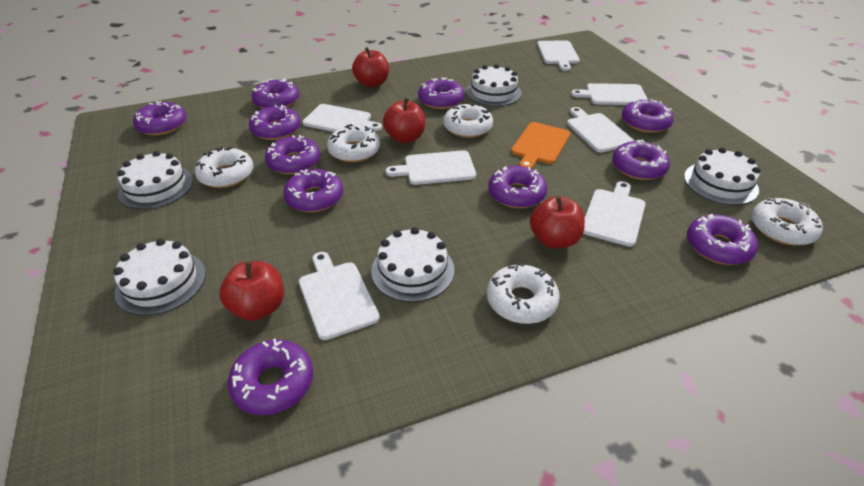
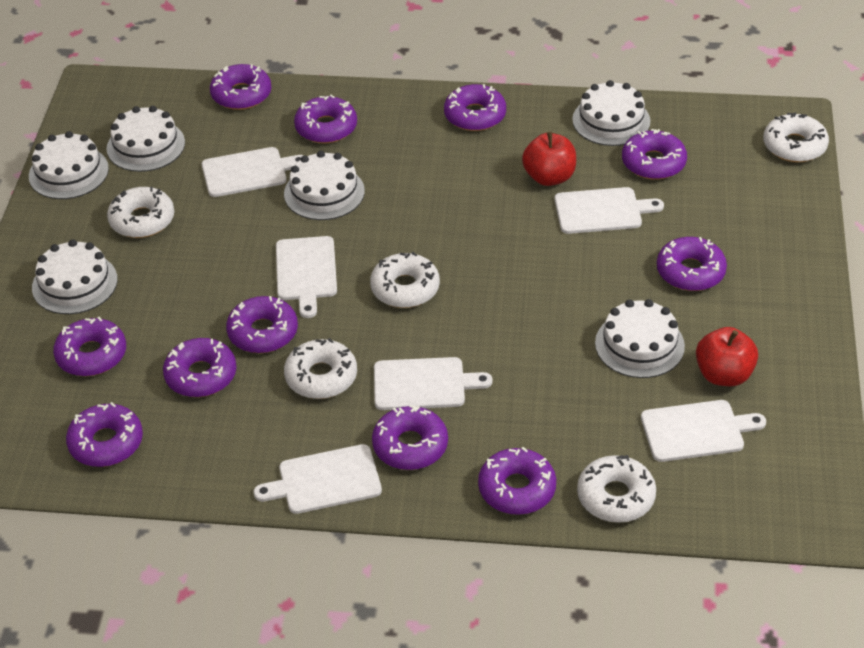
orange cutting board: [511,122,571,169] = 1 -> none = 0
red apple: [219,261,284,321] [352,47,389,87] [383,98,425,143] [530,196,585,249] = 4 -> [522,132,576,186] [696,327,758,386] = 2
white cake: [113,238,206,316] [117,151,193,209] [371,227,454,302] [466,64,522,106] [684,147,760,205] = 5 -> [29,131,109,199] [32,239,118,314] [107,106,185,172] [284,151,365,220] [572,80,650,146] [595,299,685,378] = 6
white cutting board: [299,252,380,340] [302,104,382,132] [386,150,476,185] [537,40,580,71] [567,107,634,153] [571,83,648,105] [583,181,645,247] = 7 -> [202,147,304,197] [254,444,382,514] [276,236,337,318] [374,357,492,410] [554,187,664,234] [641,400,766,462] = 6

